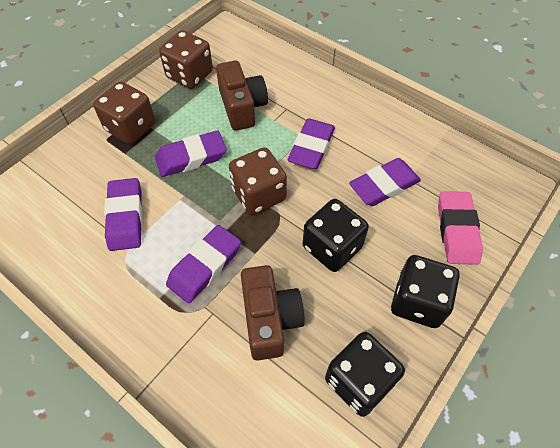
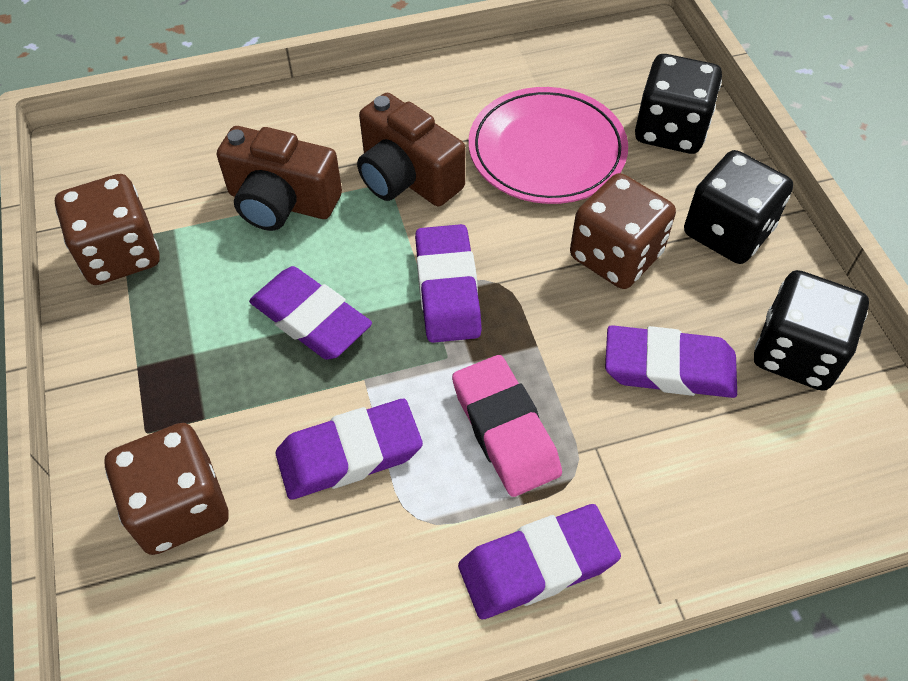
pink plate: none = 0 -> [469,87,628,204] = 1

